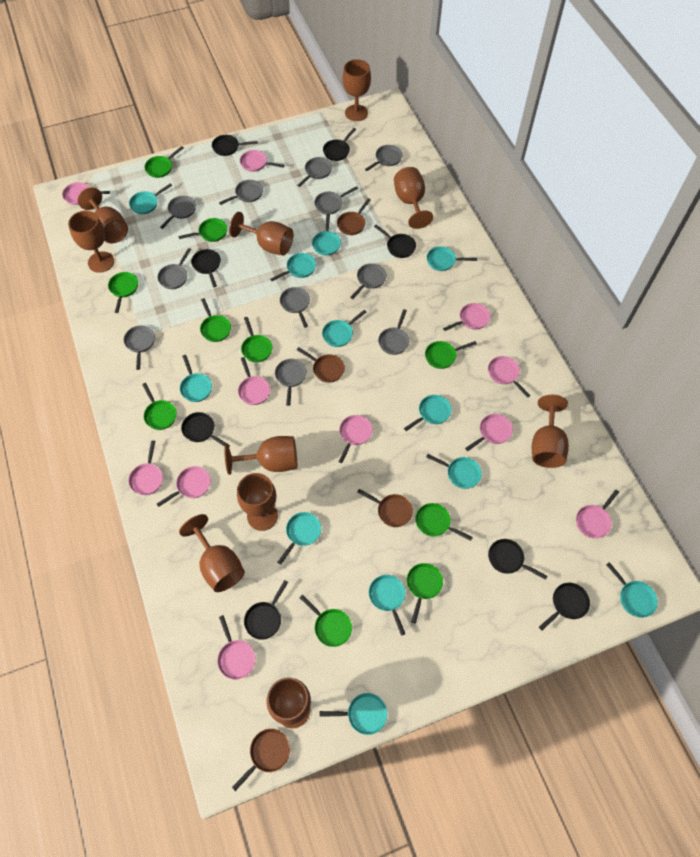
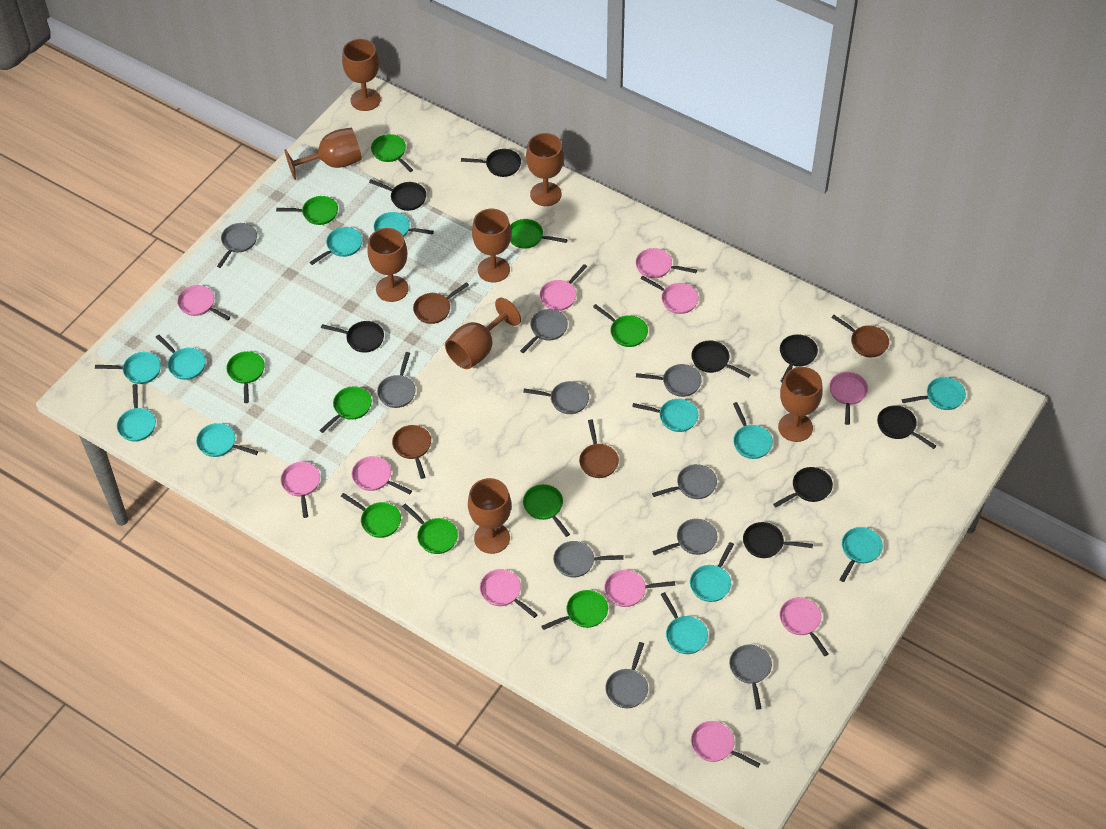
brown goblet: [68,211,114,273] [78,187,128,243] [179,514,245,592] [224,436,297,475] [229,212,293,256] [237,473,278,531] [267,678,311,728] [343,59,371,121] [394,167,433,229] [532,395,569,468] = 10 -> [284,128,362,180] [342,39,381,111] [367,228,409,302] [445,298,521,369] [468,478,511,554] [472,209,511,283] [526,133,564,206] [778,367,823,442] = 8
grey pan: [124,325,155,370] [157,248,191,289] [160,196,196,229] [219,180,263,205] [275,359,307,406] [280,287,310,328] [297,157,332,187] [314,186,358,214] [350,263,387,299] [365,145,403,171] [378,309,409,355] = 11 -> [217,223,257,268] [377,352,415,408] [520,309,568,353] [523,381,589,414] [553,541,624,578] [605,642,648,708] [636,364,702,397] [652,464,717,499] [652,519,717,555] [729,645,772,709] = 10

